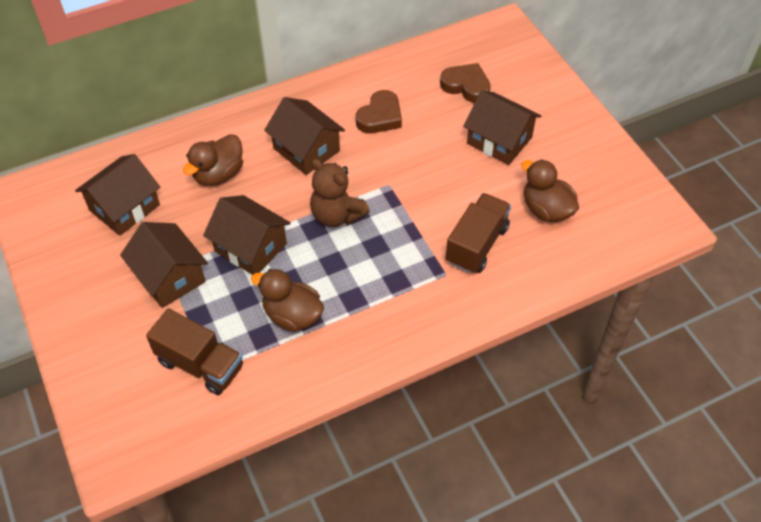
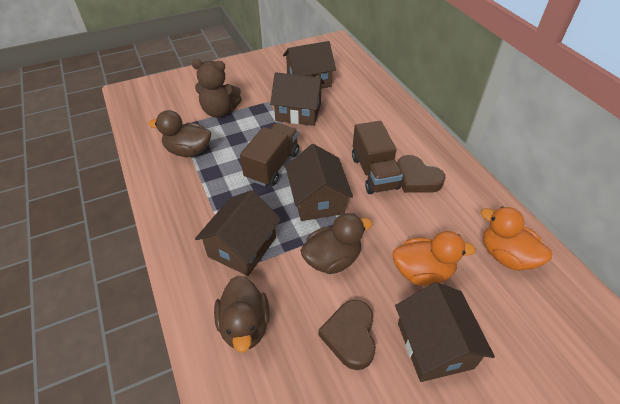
orange duck: none = 0 -> [393,231,476,286] [481,206,552,271] = 2

